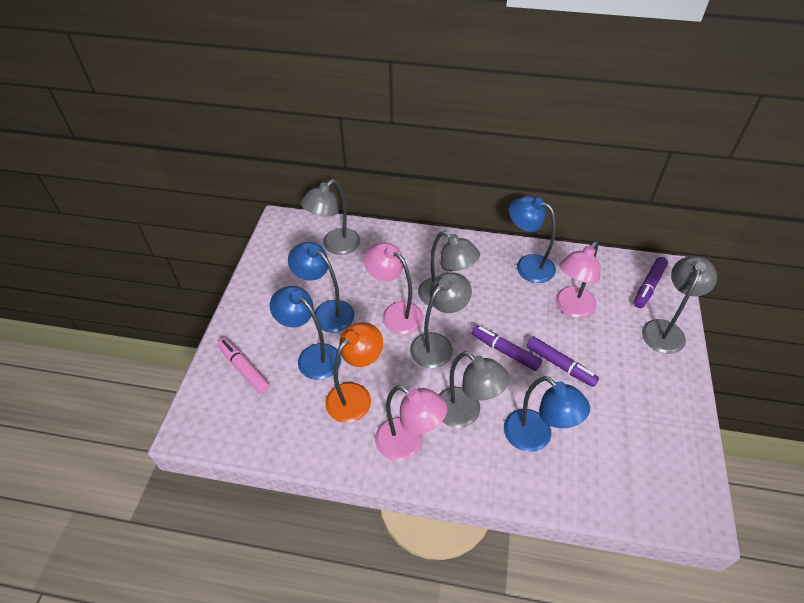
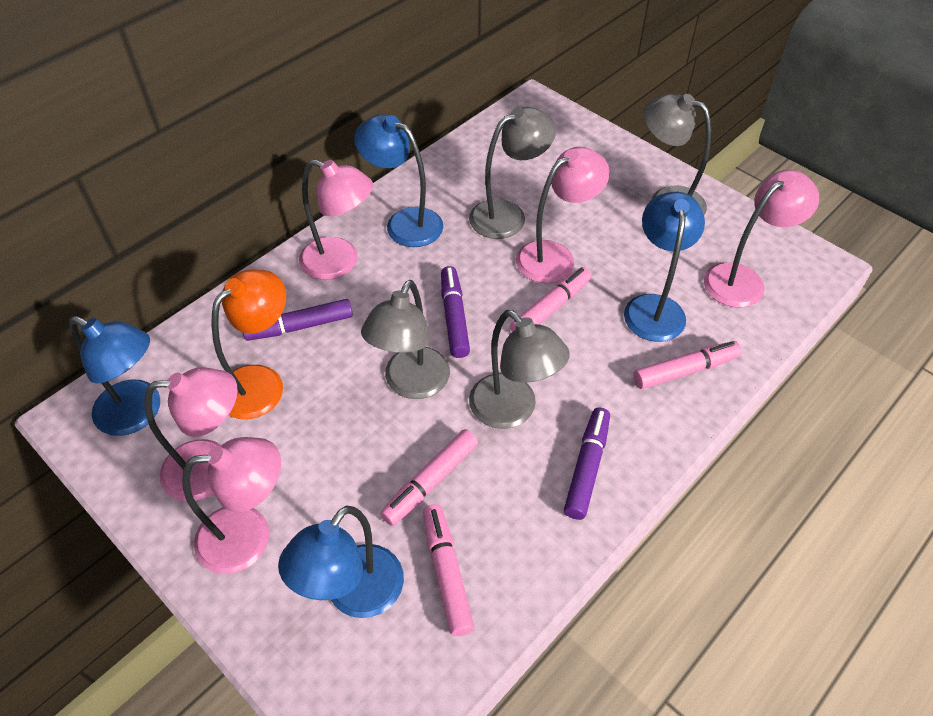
grey lamp: [301,179,360,255] [410,272,472,368] [418,231,480,307] [439,351,510,428] [642,256,717,354] = 5 -> [361,280,450,399] [469,107,556,239] [469,310,570,429] [643,93,711,215] = 4
pink lamp: [364,242,423,334] [375,385,447,461] [555,241,601,318] = 3 -> [144,367,238,502] [182,437,281,574] [299,159,373,280] [516,147,610,283] [704,170,819,308] = 5
pink marker: [217,338,270,394] = 1 -> [380,429,478,526] [423,504,474,636] [510,267,591,332] [633,341,741,389] = 4

